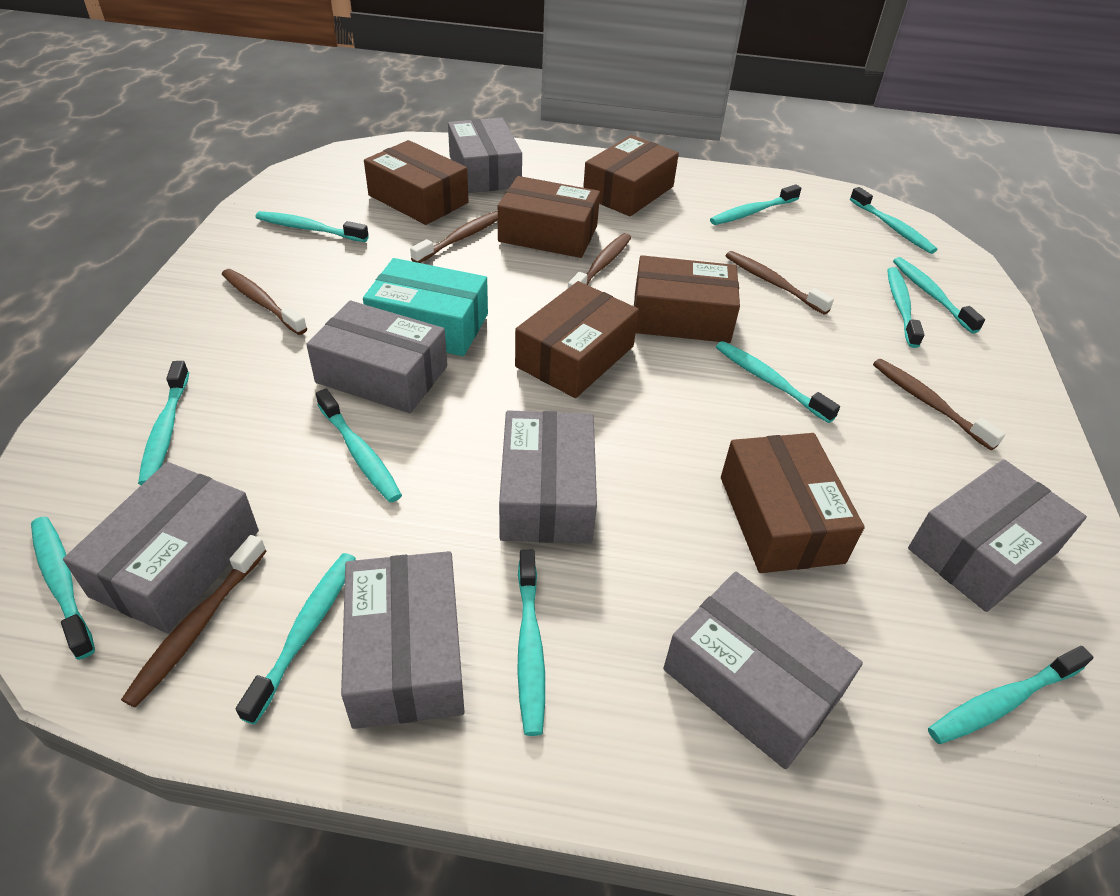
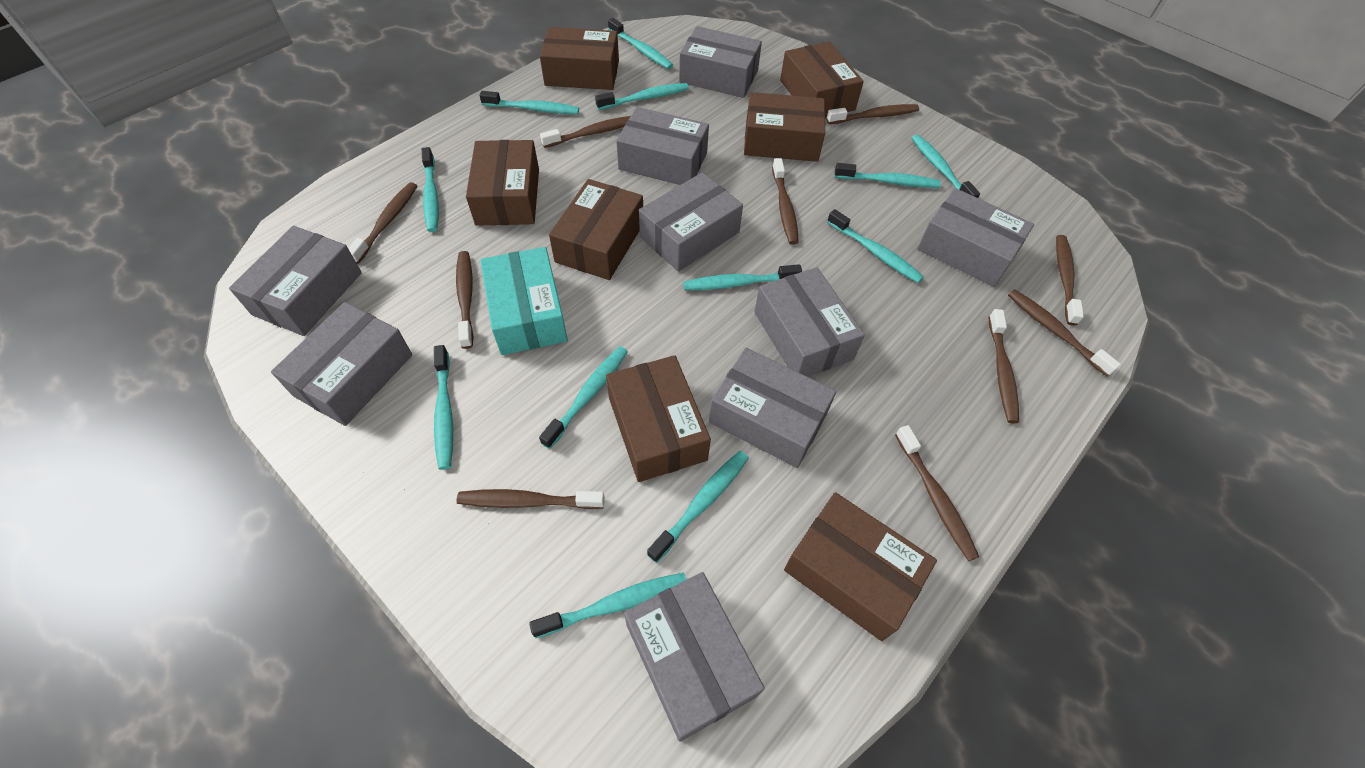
brown box: [364,140,469,225] [498,176,600,258] [515,281,639,398] [583,135,679,216] [634,255,740,343] [721,433,865,573] = 6 -> [466,140,539,226] [540,27,619,90] [549,179,643,280] [606,355,711,482] [744,92,825,162] [780,42,864,118] [784,492,937,641] = 7
brown toothbrush: [121,535,266,708] [222,269,307,335] [410,211,498,263] [568,233,631,288] [726,251,834,315] [873,359,1005,450] = 6 -> [348,182,417,264] [456,251,474,349] [456,489,605,509] [540,116,631,148] [772,158,799,245] [826,104,919,124] [895,425,979,561] [989,309,1019,424] [1008,289,1121,376] [1056,235,1084,325] = 10
grey box: [63,462,259,633] [306,301,447,413] [341,551,464,729] [448,118,522,193] [499,410,597,544] [663,572,863,769] [908,459,1087,612] = 7 -> [229,226,362,336] [271,302,412,426] [616,107,709,185] [624,572,765,741] [639,172,743,271] [679,26,762,98] [709,348,836,468] [754,267,865,377] [917,188,1034,287] = 9

